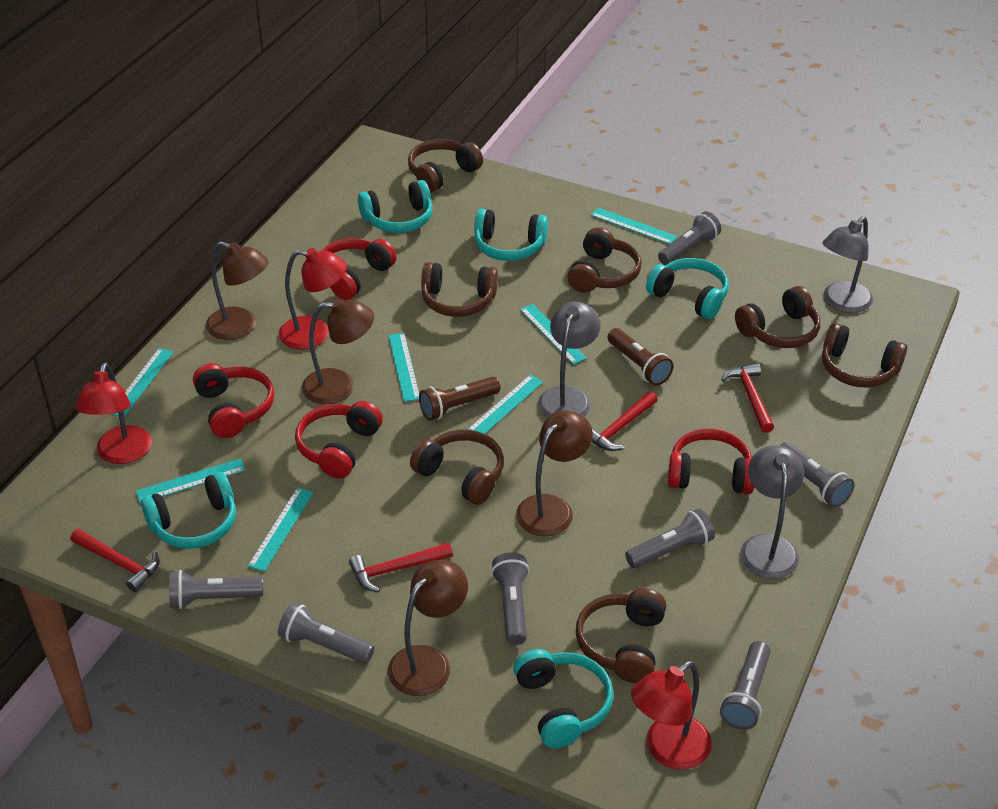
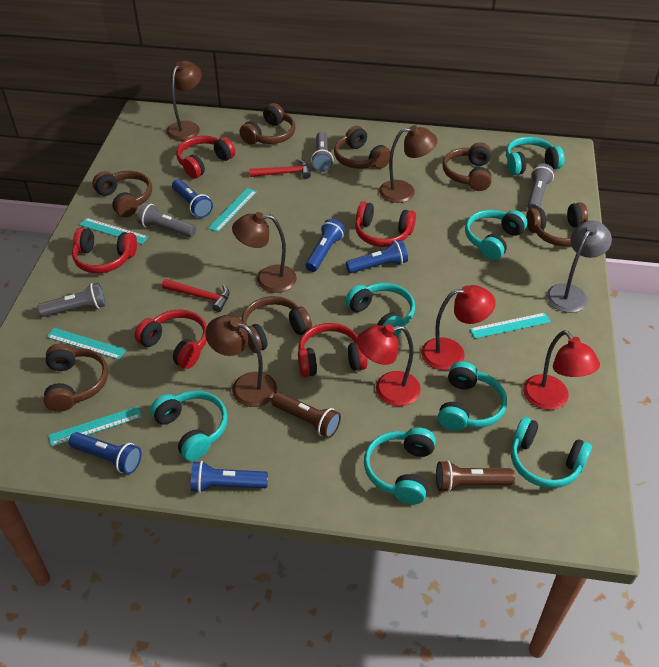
blue flashlight: none = 0 -> [69,432,142,474] [172,179,213,218] [191,461,268,493] [306,219,345,272] [346,240,408,273] = 5
grey flashlight: [169,570,263,609] [278,602,375,664] [491,553,529,645] [625,509,715,568] [658,211,721,265] [720,641,770,730] [780,442,854,507] = 7 -> [37,283,106,317] [137,203,196,237] [311,132,333,172] [527,163,554,210] = 4
grey lamp: [538,301,601,418] [740,445,804,579] [823,216,873,313] = 3 -> [546,221,612,313] = 1
red hammer: [71,529,159,592] [349,543,453,592] [591,391,658,451] [721,363,774,433] = 4 -> [162,279,230,312] [249,159,311,179] = 2
red headphones: [193,363,274,438] [295,401,383,478] [321,239,397,300] [668,429,754,494] = 4 -> [72,228,137,273] [134,310,207,369] [176,136,235,179] [298,323,368,377] [355,202,416,247] = 5
turquoise headphones: [141,472,236,549] [358,180,433,233] [474,209,548,261] [513,649,613,749] [646,258,729,319] = 5 -> [150,390,228,461] [345,283,415,337] [364,427,436,504] [438,361,507,431] [465,210,527,260] [506,137,564,175] [511,417,592,488] = 7
turquoise ruler: [113,348,174,417] [135,458,246,504] [248,487,314,572] [388,333,419,402] [467,375,543,434] [520,304,587,365] [591,208,677,244] = 7 -> [47,328,126,360] [48,406,142,447] [79,218,148,244] [208,188,257,232] [470,313,551,339] = 5

